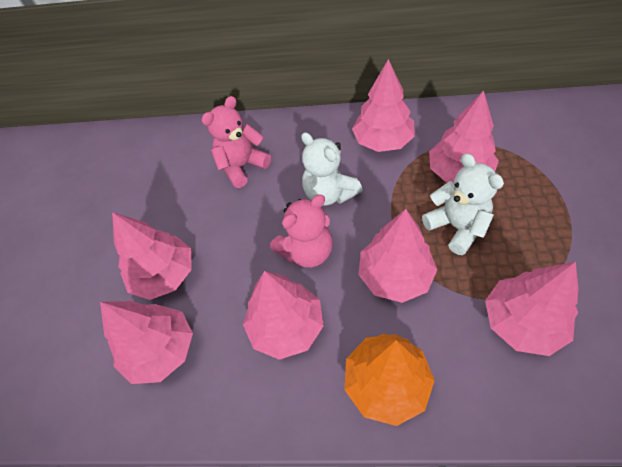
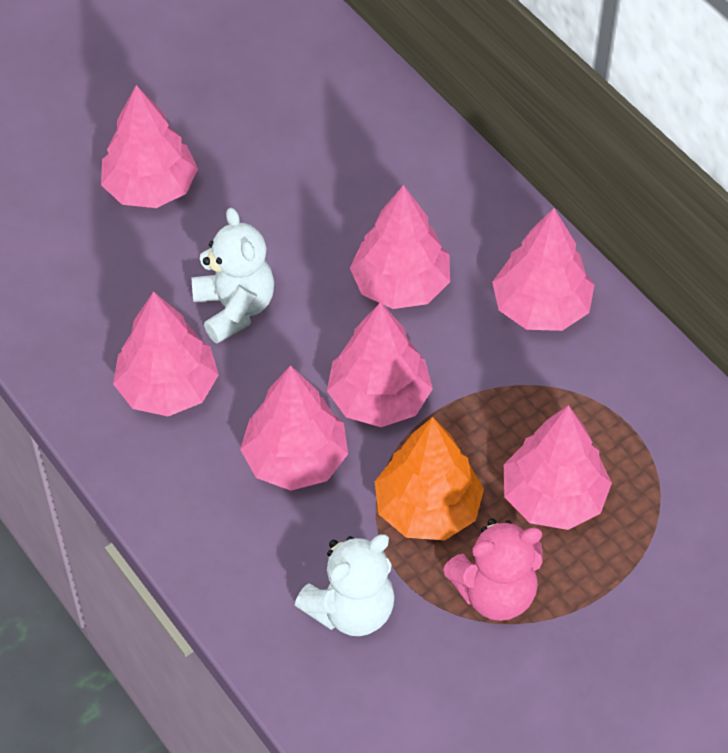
pink teddy bear: [201,96,271,188] [270,194,333,268] = 2 -> [443,518,542,621] = 1

